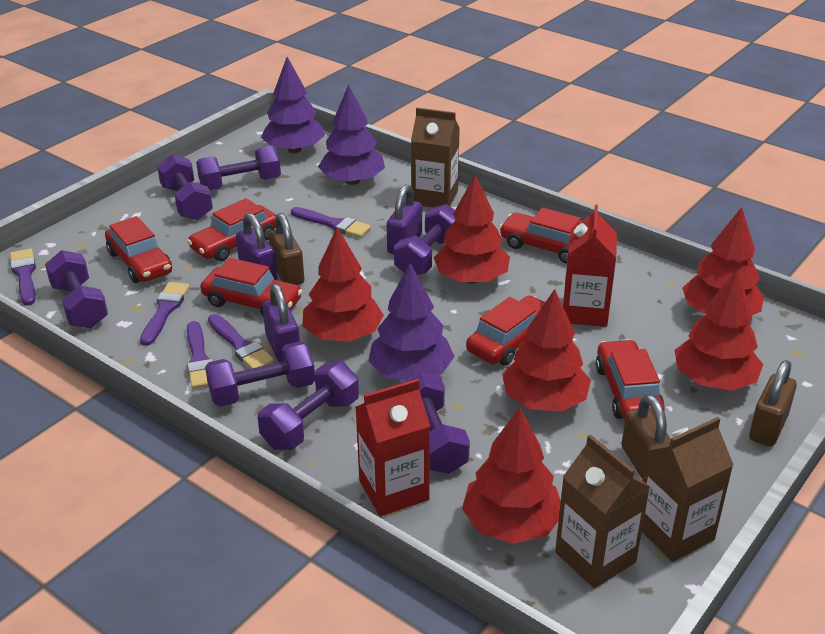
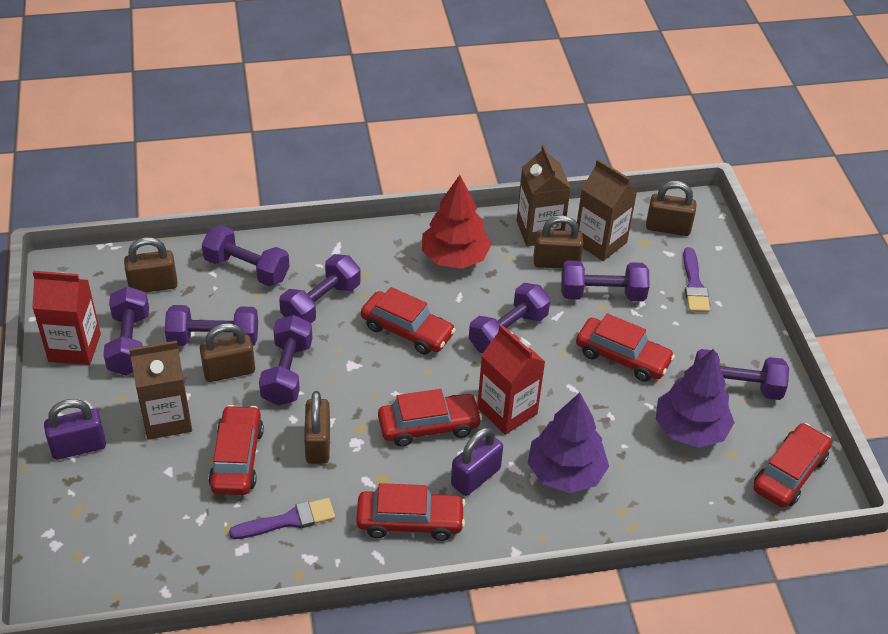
brown padlock: [269,213,304,285] [622,394,671,480] [749,360,797,447] = 3 -> [124,237,178,292] [200,323,255,382] [304,391,330,464] [534,215,583,269] [646,181,696,236] = 5
purple brush: [10,249,36,306] [140,282,190,346] [187,321,213,389] [208,314,274,369] [291,207,371,238] = 5 -> [229,498,335,539] [683,247,710,312] = 2
purple dumbbell: [45,250,108,328] [157,154,213,220] [196,145,281,190] [205,342,315,407] [258,362,359,450] [394,204,455,275] [400,371,470,474] = 7 -> [103,286,149,376] [165,305,258,346] [202,225,290,286] [259,315,312,405] [279,254,361,323] [469,283,550,353] [561,261,649,301] [694,349,789,400] = 8
purple padlock: [236,213,278,280] [263,284,300,362] [387,185,422,254] = 3 -> [44,399,106,460] [451,427,503,496] = 2
purple tree: [261,57,325,153] [318,84,385,185] [368,263,455,381] = 3 -> [528,393,609,493] [656,349,735,448] = 2
red tree: [302,227,384,342] [434,175,510,284] [462,407,561,544] [502,289,591,412] [675,270,763,391] [682,207,764,315] = 6 -> [422,175,492,269] = 1

